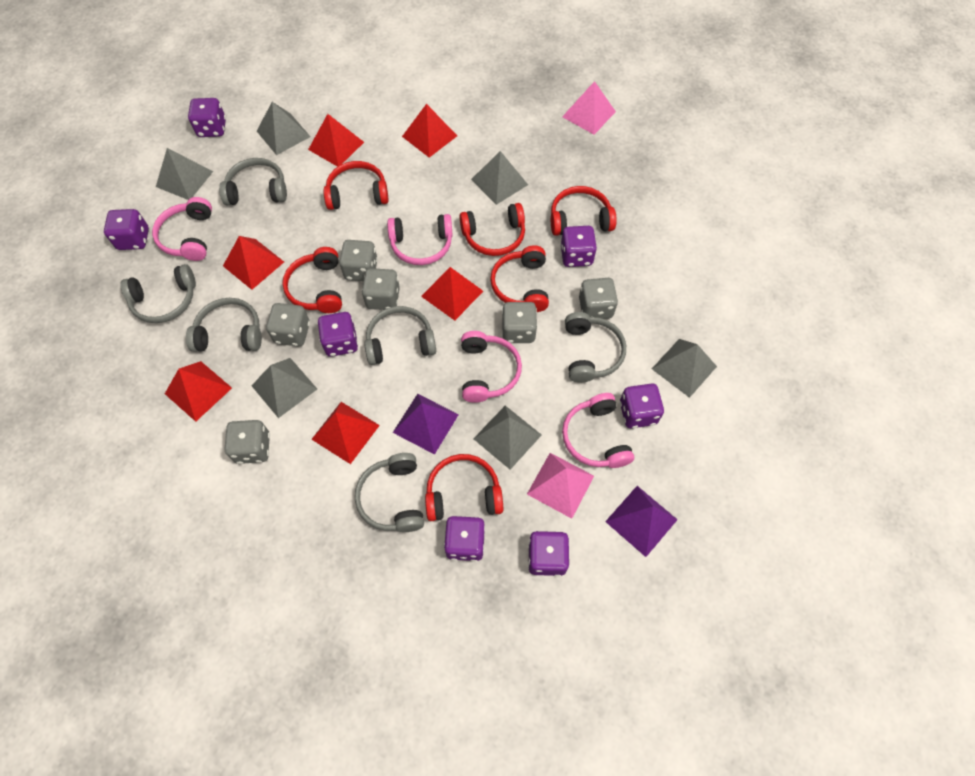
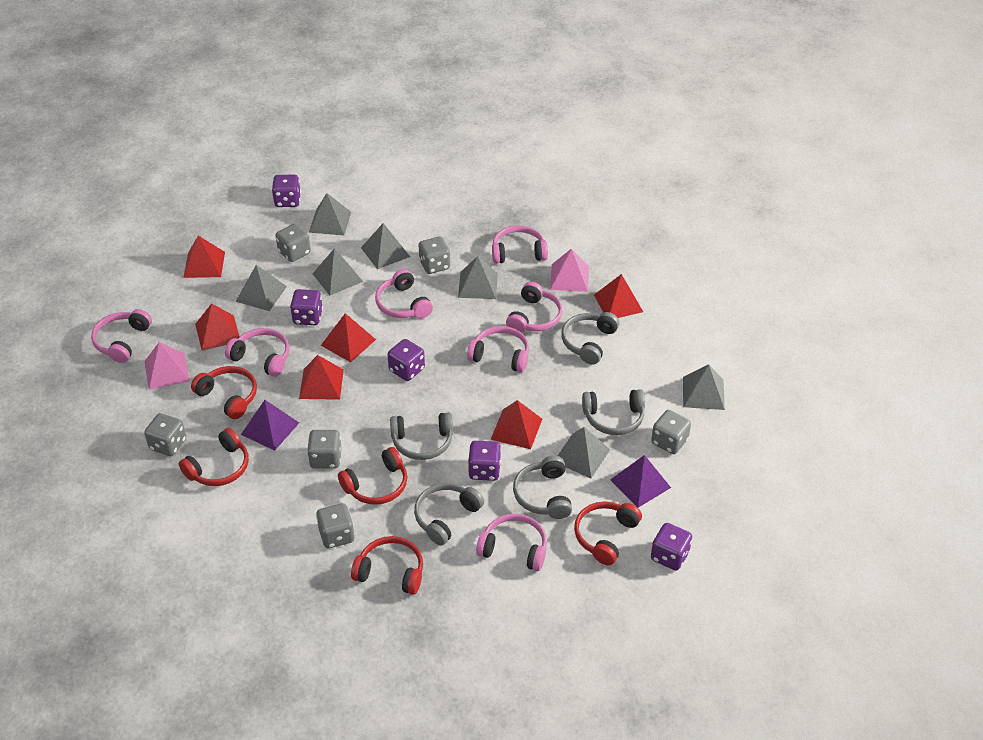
grey headphones: [120,264,196,323] [186,298,262,352] [219,158,287,205] [355,453,424,532] [364,306,436,365] [565,312,626,383] = 6 -> [390,412,453,460] [414,483,484,545] [513,456,572,519] [562,312,619,364] [582,389,645,435] = 5
grey pyramid: [156,148,213,200] [252,358,317,418] [257,102,311,155] [471,151,528,205] [473,406,542,469] [652,339,717,398] = 6 -> [235,265,287,311] [309,193,351,235] [313,249,363,295] [361,223,410,269] [458,256,498,299] [558,427,610,478] [683,364,725,410] = 7
pink headphones: [152,197,212,261] [387,214,453,265] [461,331,522,403] [562,393,634,468] = 4 -> [91,309,152,363] [225,328,290,377] [375,269,433,319] [467,326,529,373] [476,514,547,571] [492,225,548,264] [506,282,563,333] = 7
purple dice: [104,209,149,250] [188,98,226,137] [318,312,358,357] [444,516,485,561] [528,531,569,576] [560,226,597,267] [620,383,664,428] = 7 -> [272,175,301,207] [290,289,323,325] [387,339,425,381] [468,441,501,481] [651,523,692,571] = 5
red headphones: [283,247,342,313] [323,161,389,210] [425,454,503,521] [459,203,525,256] [490,245,549,312] [551,186,617,236] = 6 -> [179,428,249,486] [191,366,257,419] [338,447,407,505] [351,536,423,595] [574,501,642,565] = 5

